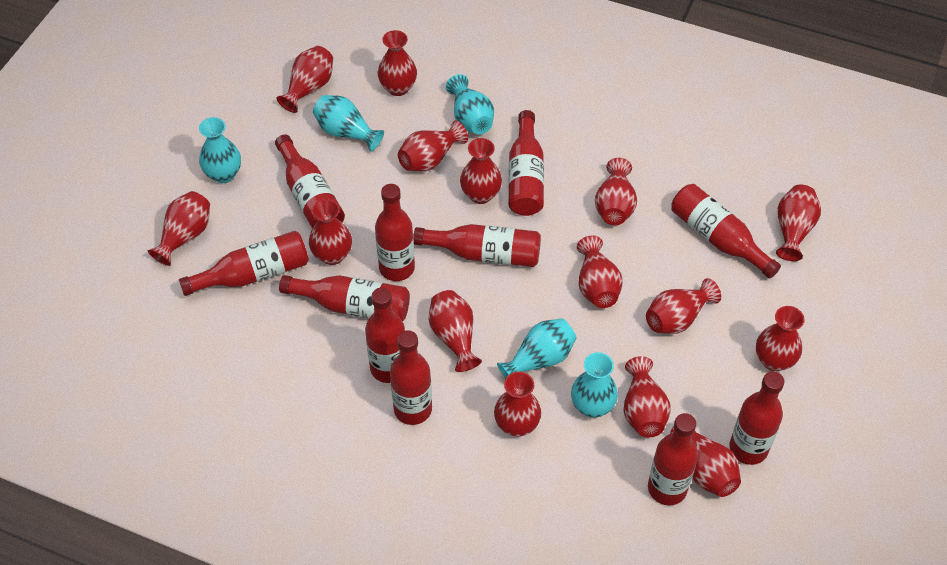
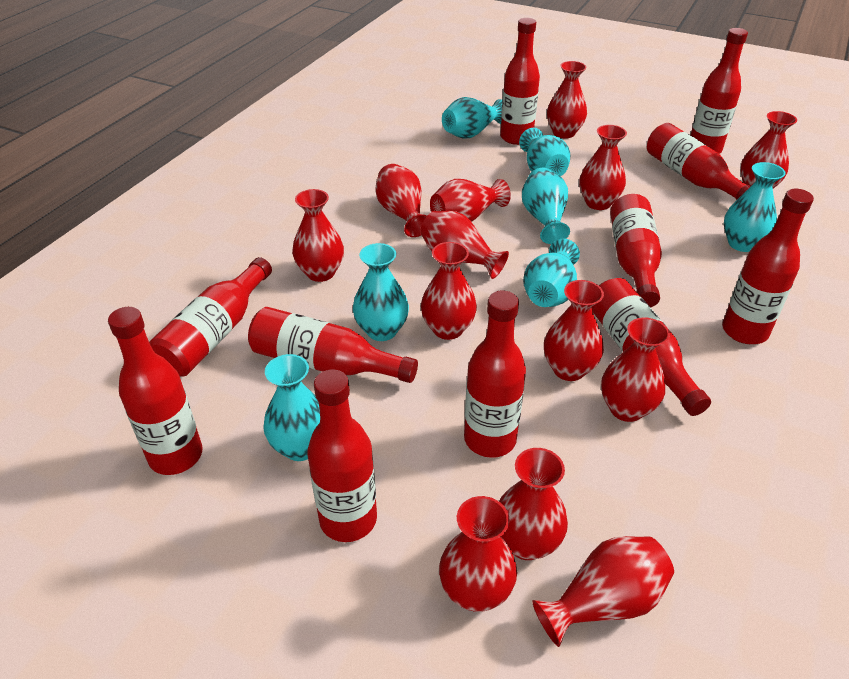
red vase: [148,191,210,266] [276,46,333,113] [309,199,352,265] [378,30,417,96] [398,121,468,172] [429,290,482,372] [460,138,502,204] [494,371,541,437] [577,236,623,308] [595,158,637,225] [624,356,671,437] [646,278,721,334] [670,426,741,497] [756,306,805,371] [776,185,821,261] = 15 -> [292,189,344,282] [376,164,427,237] [420,211,509,279] [421,242,477,340] [430,179,511,222] [439,496,517,612] [499,448,568,560] [532,536,674,647] [544,280,604,381] [547,61,587,139] [579,125,627,210] [601,318,670,422] [740,111,797,188] = 13
turquoise vase: [199,117,241,183] [313,95,384,152] [446,74,494,135] [497,318,576,379] [571,352,618,418] = 5 -> [263,354,320,461] [353,243,409,341] [442,97,503,138] [519,128,570,176] [522,168,570,244] [523,239,580,307] [724,162,786,252] = 7

